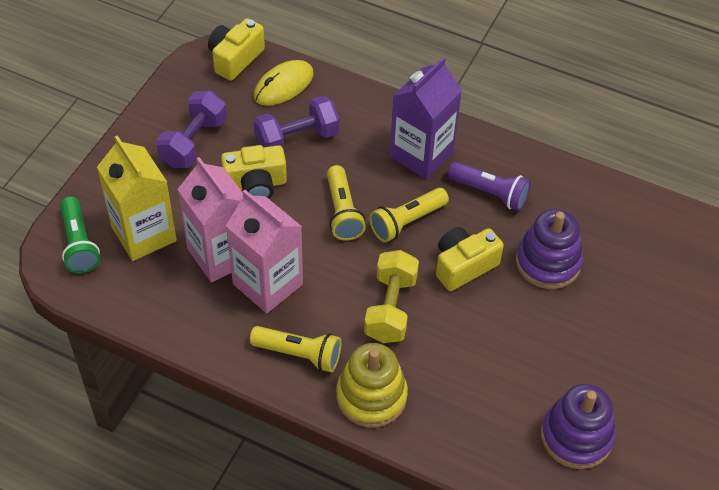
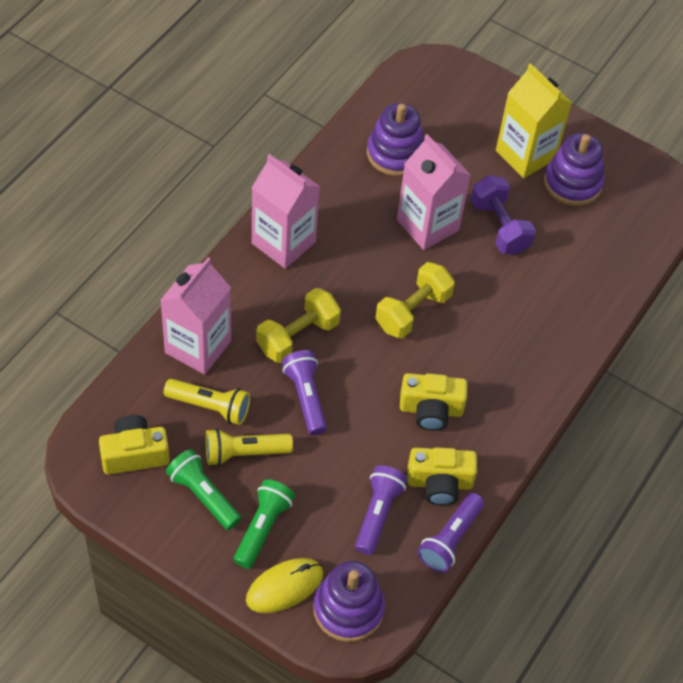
green flashlight: [60,196,100,273] = 1 -> [166,449,241,530] [234,479,295,569] = 2
pink carton: [177,157,243,283] [226,190,303,313] = 2 -> [160,257,231,375] [252,154,320,269] [397,134,470,250] = 3
purple carton: [390,57,462,179] = 1 -> none = 0
purple dumbbell: [156,91,227,168] [254,95,339,150] = 2 -> [471,175,536,255] = 1
purple flashlight: [448,162,531,211] = 1 -> [282,350,327,435] [355,465,408,555] [417,493,484,573] = 3
purple stacking toy: [516,209,583,289] [541,384,615,469] = 2 -> [313,561,385,642] [367,103,424,176] [544,133,604,206] = 3
yellow dumbbell: [364,250,419,343] = 1 -> [256,288,341,363] [375,262,455,338] = 2
yellow flashlight: [250,326,341,372] [327,165,366,241] [369,188,449,243] = 3 -> [164,379,250,425] [205,428,293,466] = 2
yellow stacking toy: [336,343,408,428] = 1 -> none = 0

